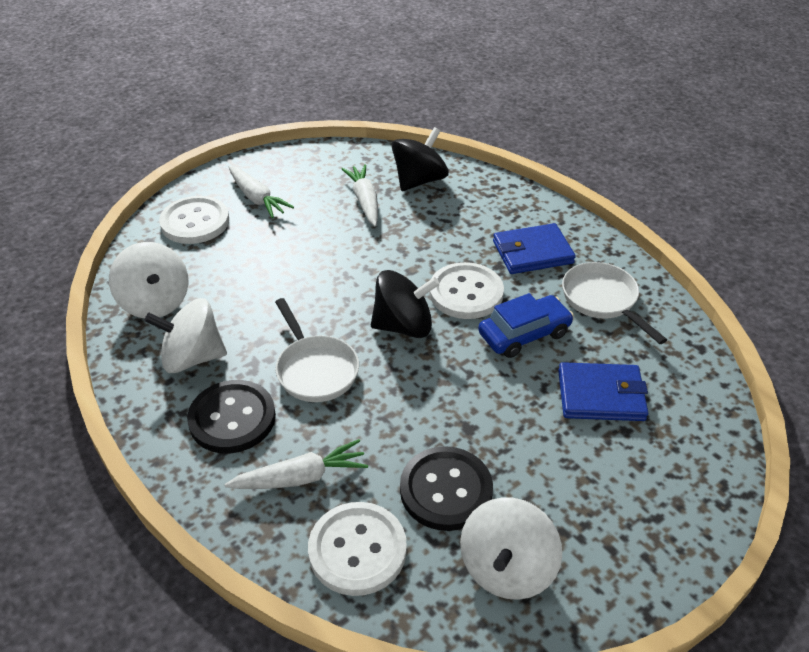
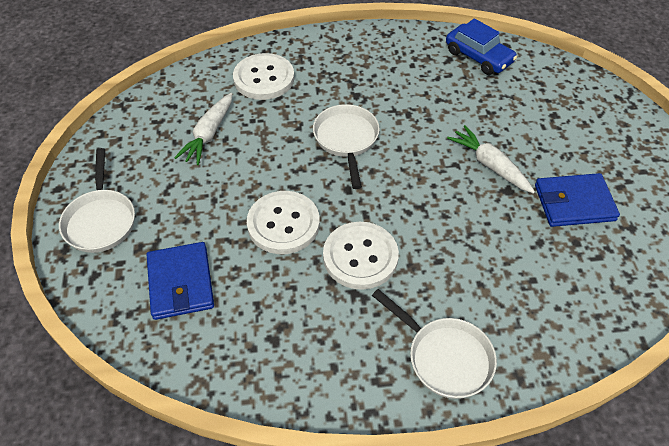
black button: [187,380,276,453] [400,446,493,531] = 2 -> none = 0
black spinning top: [371,270,440,338] [392,127,449,191] = 2 -> none = 0
white carrot: [225,439,368,489] [229,166,294,218] [342,164,378,226] = 3 -> [174,93,232,165] [447,125,535,194] = 2
white pan: [275,298,359,402] [562,262,667,344] = 2 -> [59,148,135,253] [313,104,380,189] [372,289,497,399] = 3
white spinning top: [109,242,189,318] [144,298,227,373] [460,497,562,600] = 3 -> none = 0

